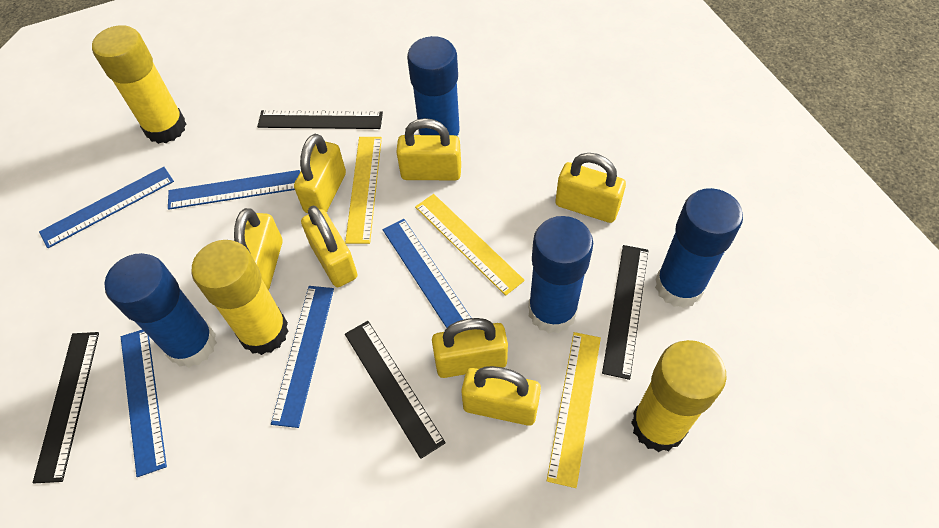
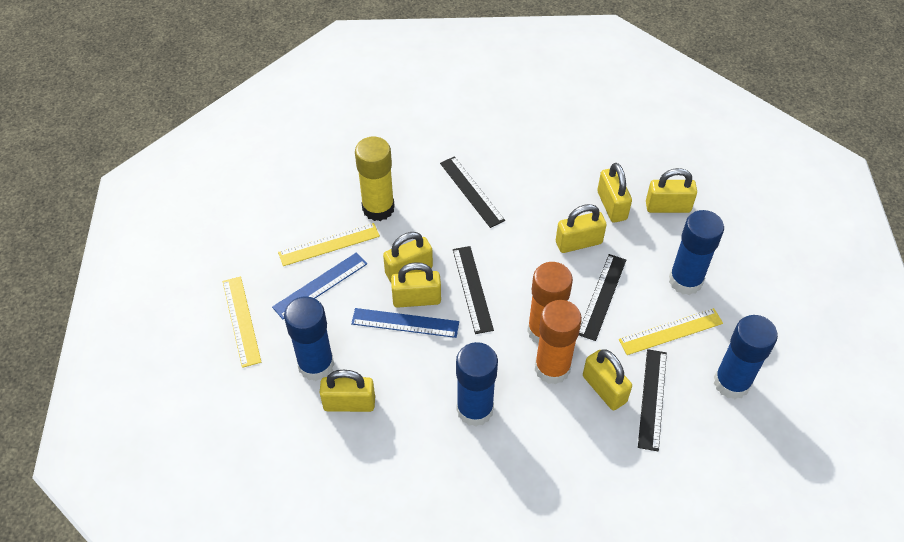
blue ruler: [39,167,174,248] [121,330,167,477] [168,170,300,210] [271,286,334,428] [383,219,471,328] = 5 -> [272,252,367,319] [351,308,459,338] = 2
orange glue stick: none = 0 -> [527,262,573,344] [535,300,582,384] = 2
yellow glue stick: [92,25,186,144] [191,240,289,355] [631,340,727,452] = 3 -> [355,137,395,221] = 1

